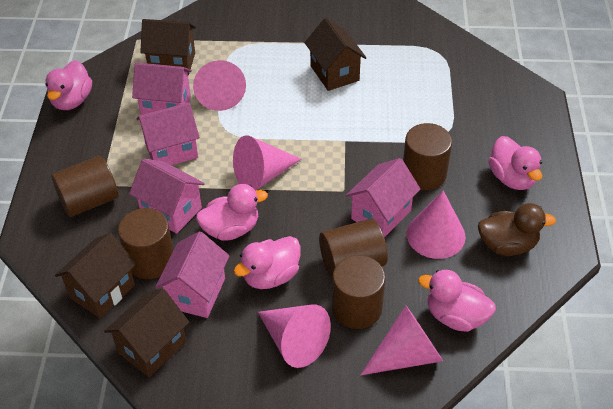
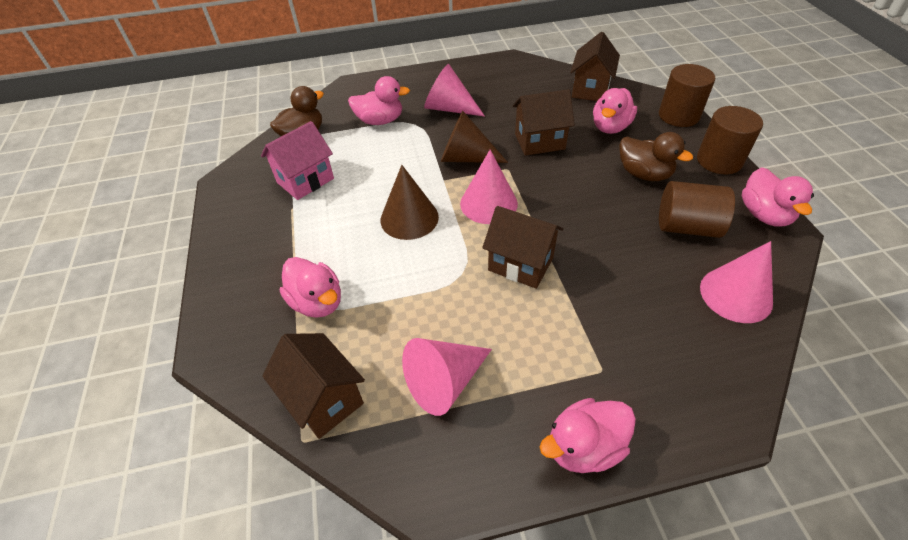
brown cone: none = 0 -> [380,165,439,240] [441,111,508,163] = 2
brown cylinder: [51,156,119,217] [118,208,173,279] [319,219,388,279] [332,255,385,329] [403,123,452,190] = 5 -> [659,64,715,127] [659,181,735,238] [697,106,763,174] = 3
brown duck: [478,203,556,256] = 1 -> [270,86,324,136] [619,132,693,181] = 2
pink cone: [193,60,246,111] [233,135,301,191] [258,304,331,368] [361,306,443,375] [407,191,466,259] = 5 -> [402,338,492,416] [424,64,485,117] [460,150,518,224] [700,241,773,323] = 4
pink house: [129,159,205,234] [132,63,192,115] [137,103,200,165] [155,231,229,318] [346,158,421,238] = 5 -> [261,121,334,200] = 1

